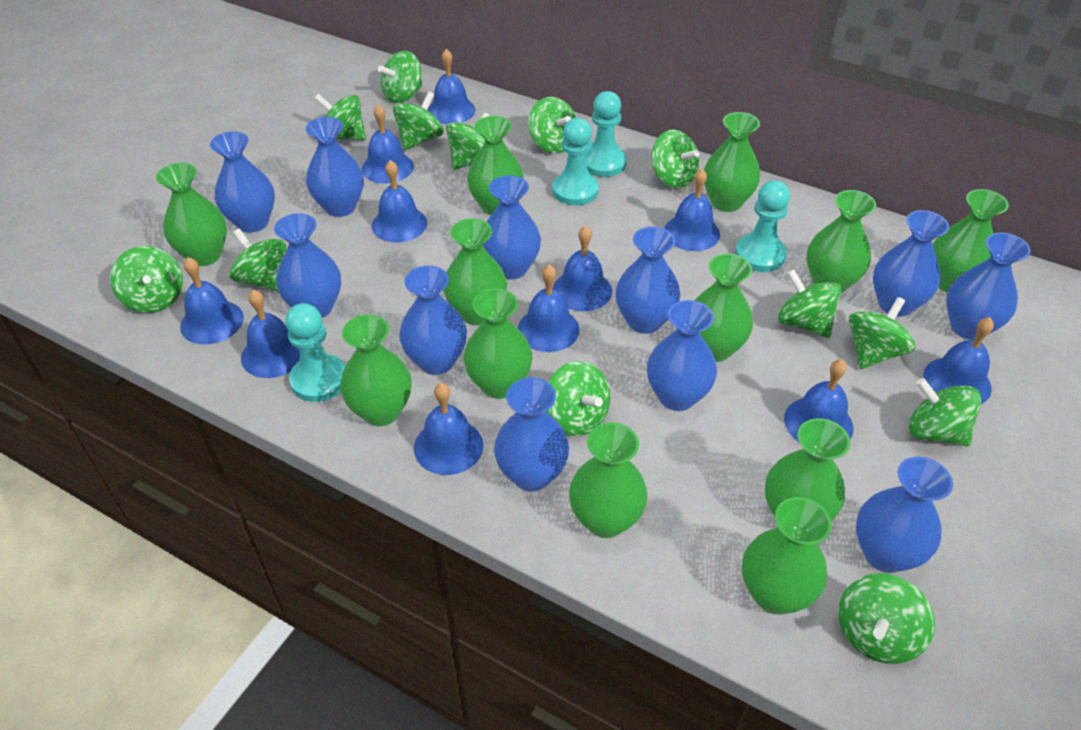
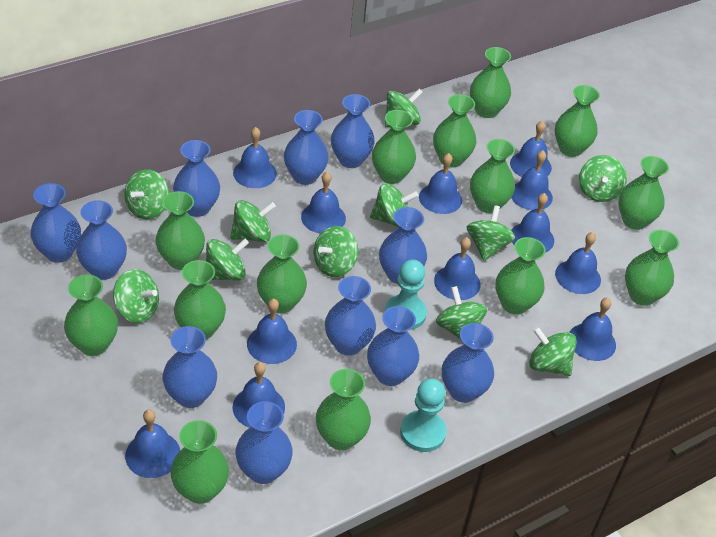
blue bell: [180,257,244,344] [241,290,300,378] [362,104,414,184] [372,160,427,243] [414,383,483,475] [428,49,476,124] [518,265,580,352] [553,225,612,311] [664,169,720,251] [784,359,853,443] [923,317,994,404] = 11 -> [125,410,180,478] [233,127,277,188] [233,362,285,428] [247,299,297,364] [301,172,346,234] [419,153,462,214] [434,237,480,300] [510,121,552,177] [511,150,553,210] [511,193,554,253] [555,232,601,294] [569,298,616,361] = 12
green spinning top: [110,246,183,313] [229,228,287,292] [314,94,366,140] [378,51,422,103] [393,91,444,150] [446,112,490,170] [528,97,576,153] [546,361,610,436] [652,130,700,188] [778,269,842,338] [838,573,935,664] [849,297,916,369] [909,378,981,446] = 13 -> [113,269,159,323] [124,169,169,219] [206,239,249,281] [230,200,276,242] [313,226,358,277] [370,183,419,227] [385,88,423,127] [436,286,488,340] [467,205,515,261] [529,327,577,376] [579,155,627,202] = 11
green vase: [156,163,227,266] [340,315,412,426] [444,218,507,325] [464,288,532,399] [467,116,524,215] [569,422,648,538] [694,253,753,362] [704,112,760,212] [742,497,832,615] [765,418,850,521] [807,190,876,293] [933,189,1009,293] = 12 -> [64,275,118,356] [156,191,205,270] [170,420,229,504] [174,260,226,339] [257,234,307,313] [316,369,371,450] [372,110,416,184] [433,94,476,167] [470,47,511,118] [470,139,515,213] [495,237,546,315] [555,85,600,157] [618,156,669,230] [625,230,679,306] = 14
turquoise pawn: [285,303,345,402] [552,118,599,205] [585,91,627,177] [735,180,790,272] = 4 -> [385,259,427,330] [400,379,447,452] = 2

